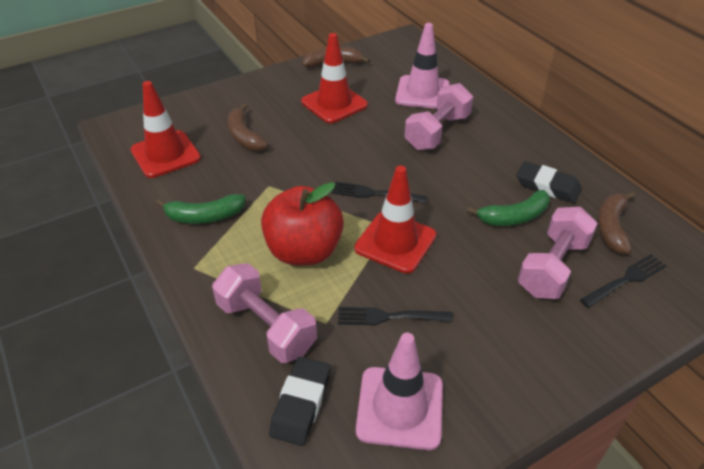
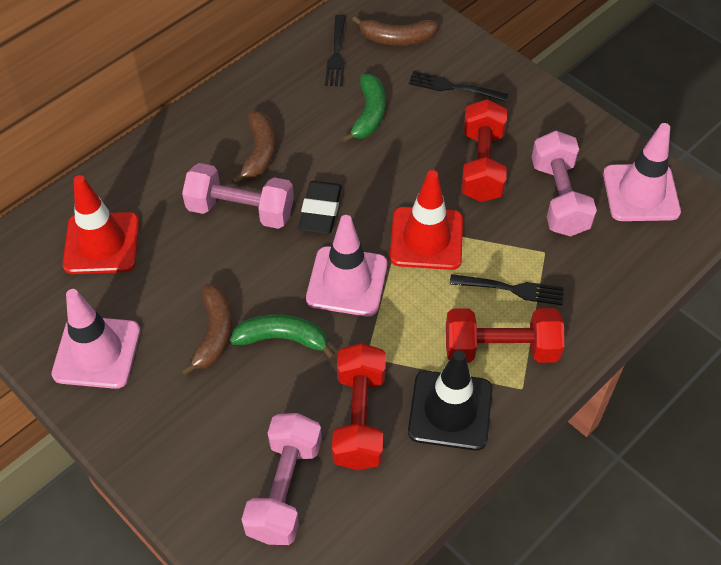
black eraser: [269,357,330,446] [516,161,582,203] = 2 -> [298,181,342,234] = 1
black traffic cone: none = 0 -> [408,350,492,451] = 1
pink traffic cone: [356,333,443,450] [395,23,450,109] = 2 -> [52,289,140,389] [306,215,387,316] [603,123,681,221] = 3
red apple: [261,182,344,265] = 1 -> none = 0
red dumbbell: none = 0 -> [332,343,386,470] [446,308,564,363] [461,99,507,202] = 3
red traffic cone: [131,81,201,178] [301,33,368,123] [354,165,436,273] = 3 -> [63,175,139,274] [390,170,463,270] = 2

